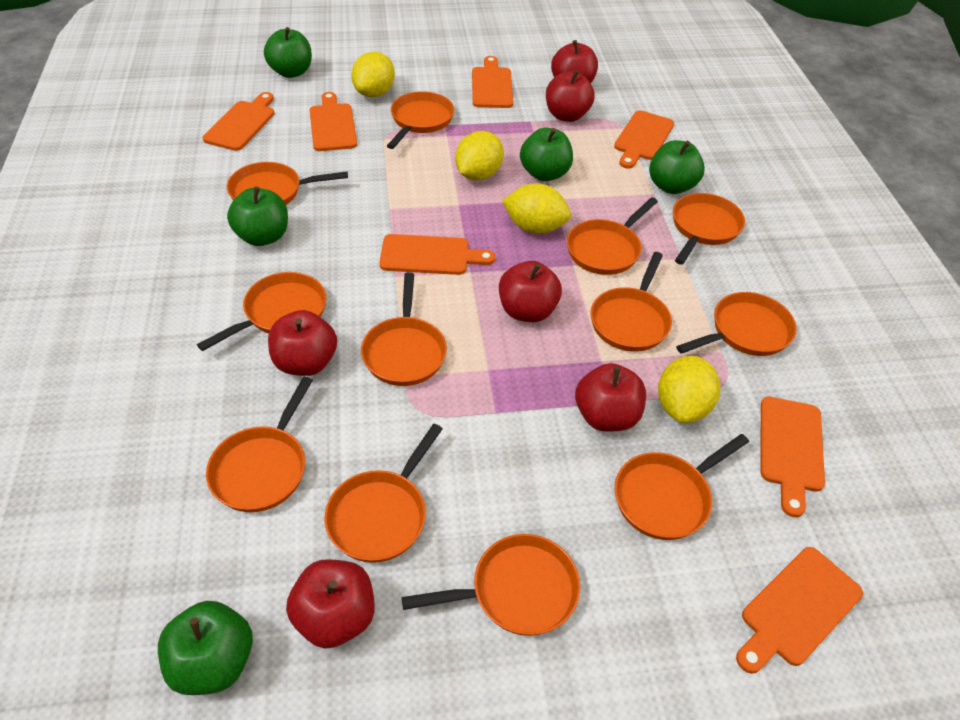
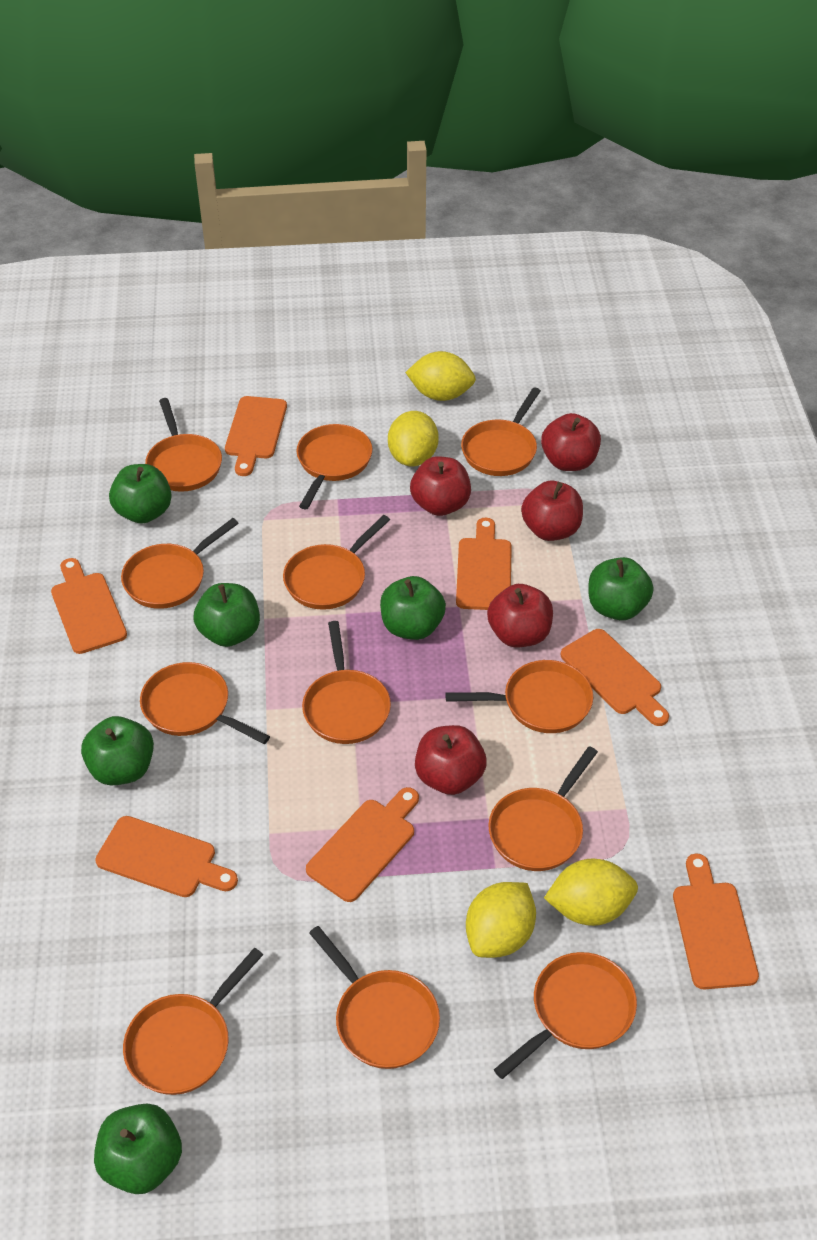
green apple: [158,601,253,695] [227,187,288,246] [264,27,312,78] [520,128,573,181] [649,140,705,194] = 5 -> [81,716,154,785] [94,1104,182,1194] [109,464,172,524] [194,583,260,647] [380,576,446,640] [588,557,654,620] = 6
red apple: [268,310,337,376] [286,559,374,649] [499,261,562,322] [546,70,595,122] [551,40,598,83] [575,363,646,432] = 6 -> [410,456,471,516] [415,725,487,795] [487,584,553,647] [521,481,583,541] [541,413,601,471] = 5

